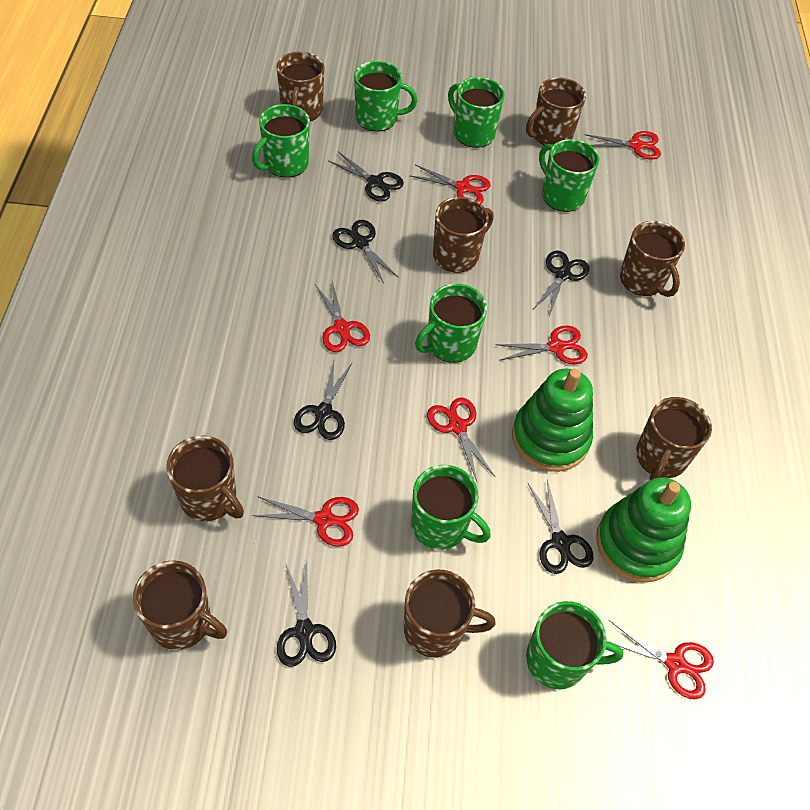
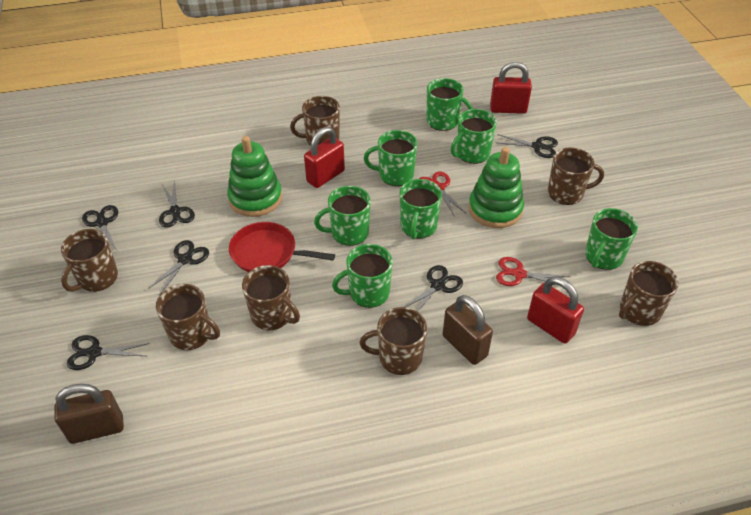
brown mug: [133,560,227,650] [166,436,244,521] [277,51,325,121] [404,570,495,658] [433,197,494,273] [526,77,586,145] [620,221,685,297] [636,397,712,480] = 8 -> [61,229,118,292] [156,284,220,350] [242,265,300,330] [290,96,340,146] [360,307,427,375] [548,147,604,205] [619,261,679,326] = 7
brown padlock: none = 0 -> [55,384,124,444] [443,295,493,365] = 2
red padlock: none = 0 -> [304,127,345,188] [490,62,532,114] [527,277,584,344] = 3
red pan: none = 0 -> [229,222,335,272] = 1
red scissors: [252,496,359,547] [315,281,370,352] [409,165,491,204] [427,397,495,481] [495,325,588,364] [585,131,661,160] [608,620,714,699] = 7 -> [419,172,467,217] [496,257,570,286] = 2

